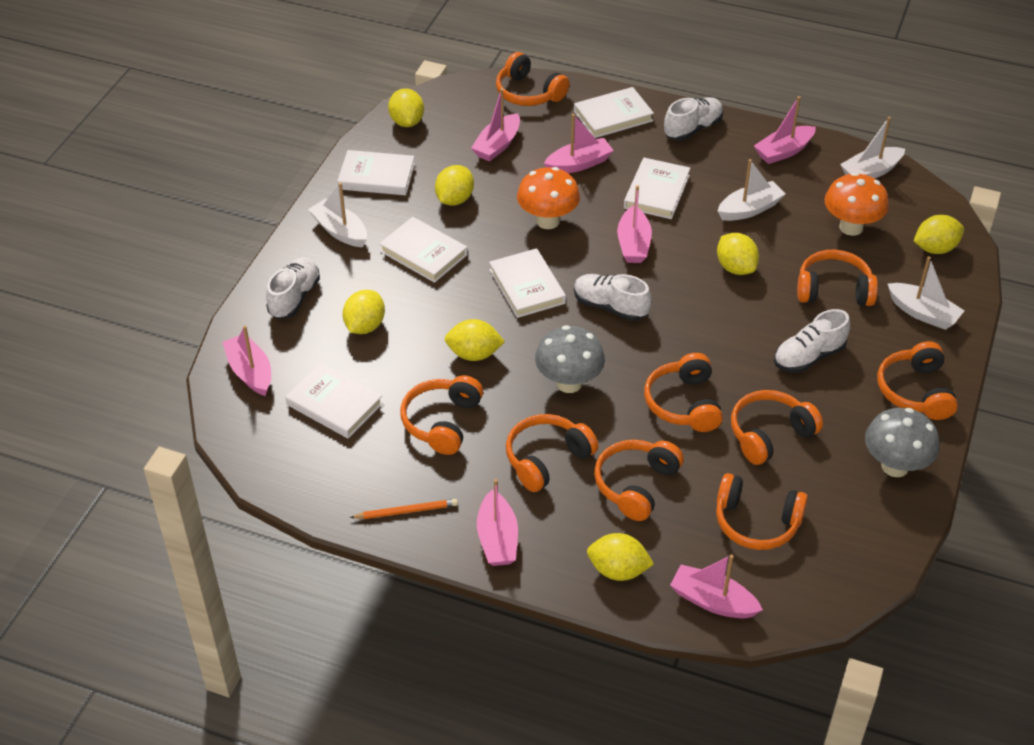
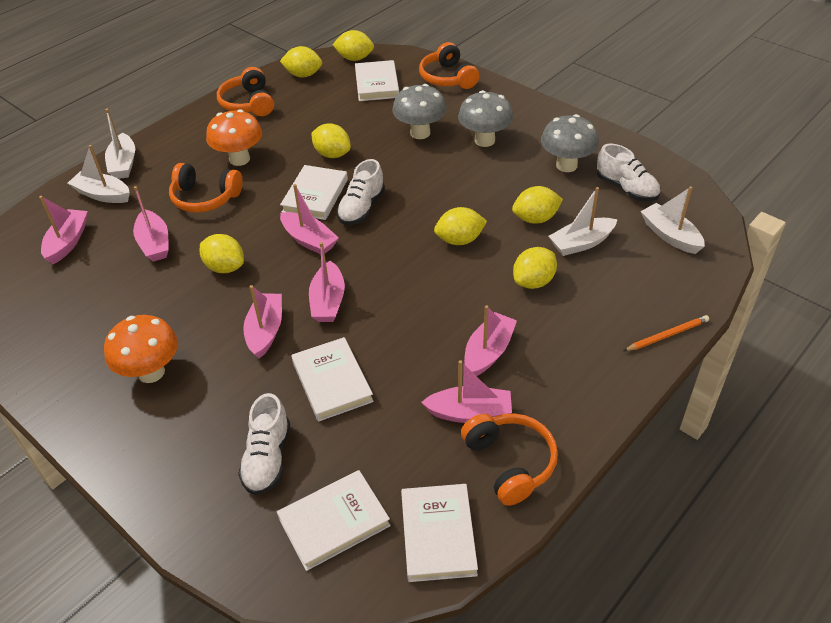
grey mushroom: [535,325,605,393] [865,408,939,477] = 2 -> [392,84,447,139] [458,90,514,147] [541,114,599,172] = 3
orange headphones: [400,375,483,455] [496,52,570,106] [506,414,599,492] [594,440,684,521] [644,353,723,432] [716,473,808,550] [731,390,823,465] [797,250,878,306] [877,341,958,420] = 9 -> [169,163,243,213] [217,67,274,116] [419,42,479,89] [461,413,558,506] = 4
white book: [285,363,383,439] [337,150,415,195] [379,217,468,283] [489,248,566,318] [574,87,654,138] [624,158,690,219] = 6 -> [277,470,391,571] [280,165,348,220] [292,337,374,421] [355,60,399,101] [401,484,478,582] = 5
white shoe: [266,257,320,319] [574,274,652,321] [664,97,723,141] [774,309,850,373] = 4 -> [238,393,290,495] [337,159,385,225] [597,144,660,201] = 3

